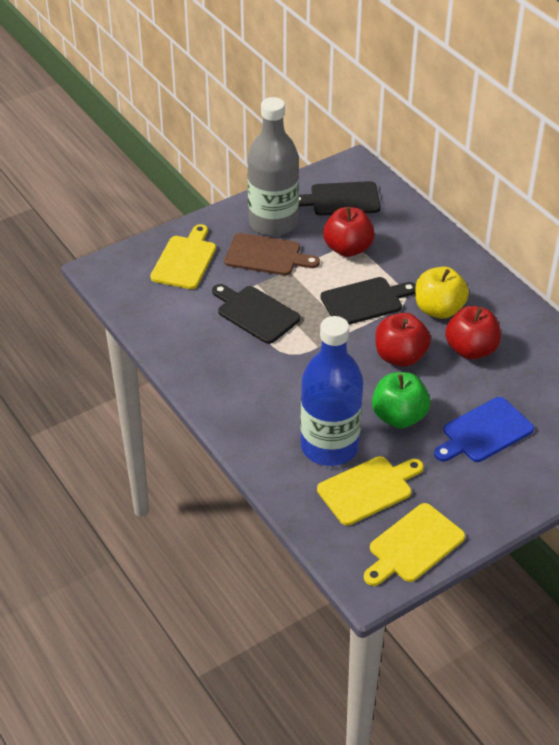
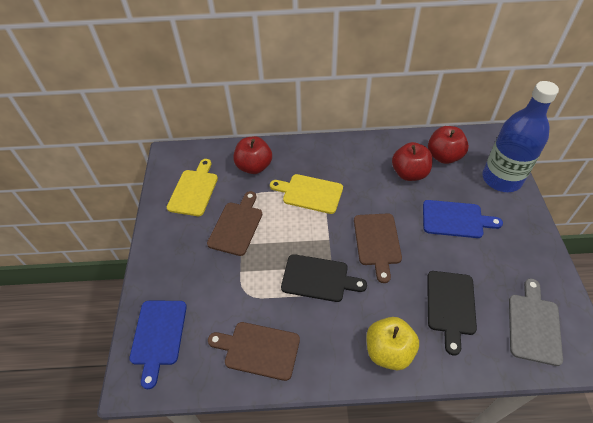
black cutting board: [212,284,300,344] [298,181,381,216] [320,277,416,325] = 3 -> [281,254,367,302] [427,271,477,356] = 2
blue cutting board: [434,397,534,462] = 1 -> [129,301,187,389] [423,200,503,238] = 2
brown cutting board: [224,233,320,275] = 1 -> [207,191,262,256] [208,322,300,381] [354,213,402,283] = 3
green apple: [372,372,430,428] = 1 -> none = 0
grey bottle: [247,97,299,236] = 1 -> none = 0
grey cutting board: none = 0 -> [509,279,563,366] = 1
yellow cutting board: [150,224,216,289] [317,456,423,525] [364,503,465,586] = 3 -> [167,159,218,216] [270,174,343,214] = 2

